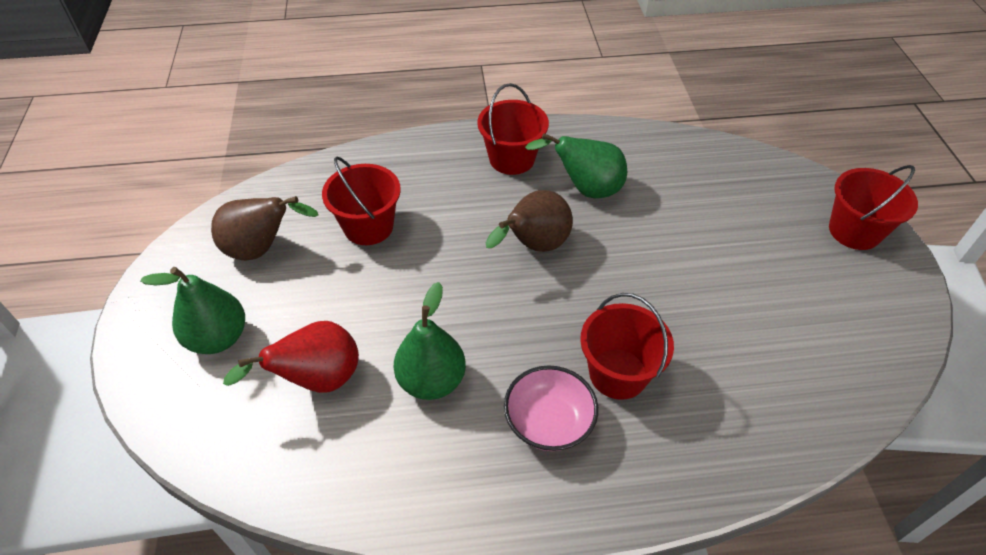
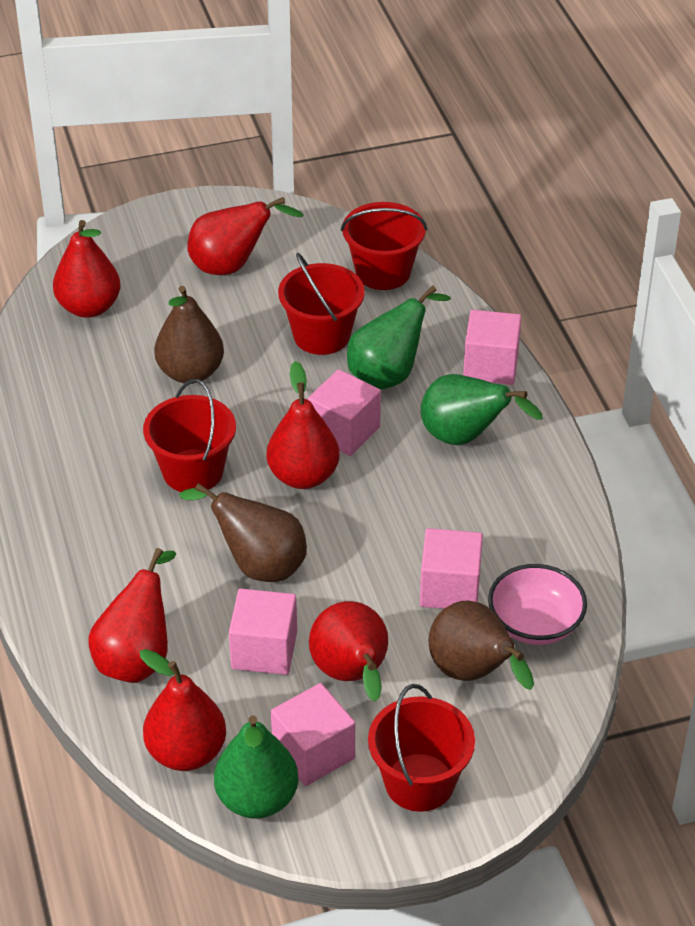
brown pear: [211,196,319,260] [486,190,573,252] = 2 -> [154,286,224,384] [180,483,307,582] [429,601,534,690] = 3
pink cube: none = 0 -> [229,589,297,675] [271,683,355,786] [308,369,381,456] [420,528,483,609] [463,310,521,385] = 5
red pear: [223,321,359,393] = 1 -> [53,220,120,318] [88,548,176,683] [140,649,226,771] [187,197,304,275] [266,361,339,489] [309,601,388,702] = 6

